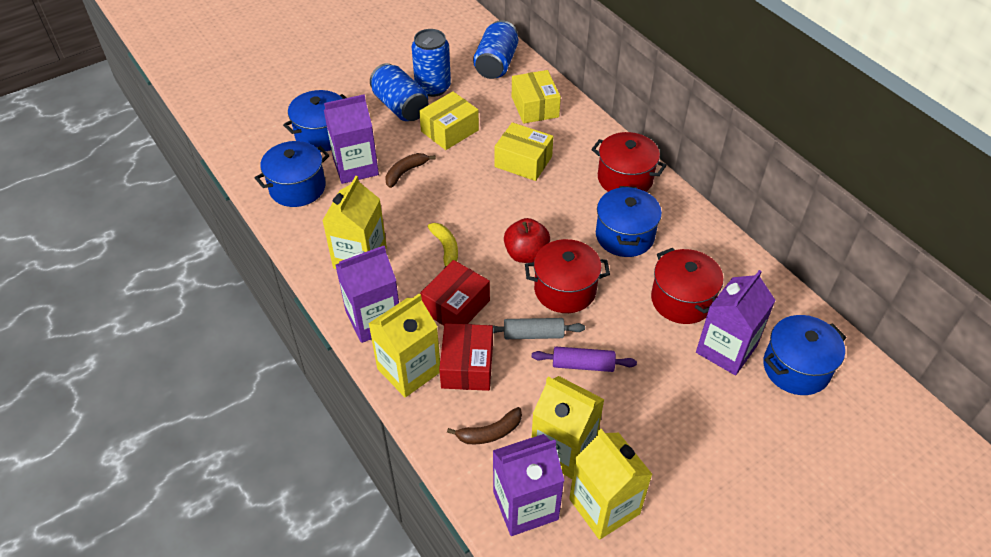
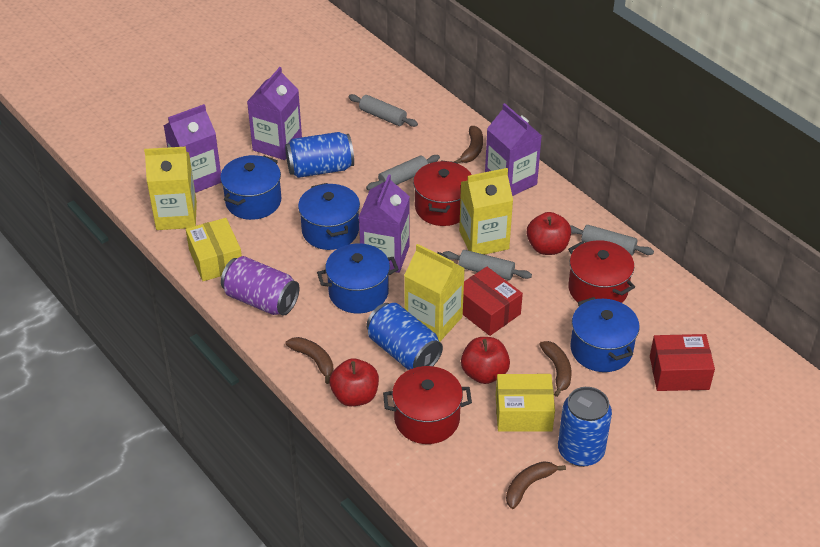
brown banana: [385,153,436,188] [447,407,522,444] = 2 -> [286,337,333,384] [454,126,483,164] [506,461,566,509] [539,341,571,397] = 4
grey rolling pin: [492,318,585,339] = 1 -> [348,94,418,127] [366,155,440,190] [443,250,532,280] [570,225,654,256] = 4
purple can: none = 0 -> [221,256,300,316] = 1
purple rolling pin: [532,347,637,372] = 1 -> none = 0
red apple: [504,218,550,263] = 1 -> [329,358,379,406] [461,337,510,384] [527,212,571,255] = 3
yellow banana: [428,223,458,270] = 1 -> none = 0
yellow box: [419,91,479,150] [495,122,554,181] [512,70,561,124] = 3 -> [186,218,242,281] [496,374,555,432] = 2
yellow carton: [322,176,387,269] [368,293,440,398] [531,376,605,479] [569,429,653,540] = 4 -> [144,147,197,230] [404,244,465,342] [459,168,513,255] = 3

